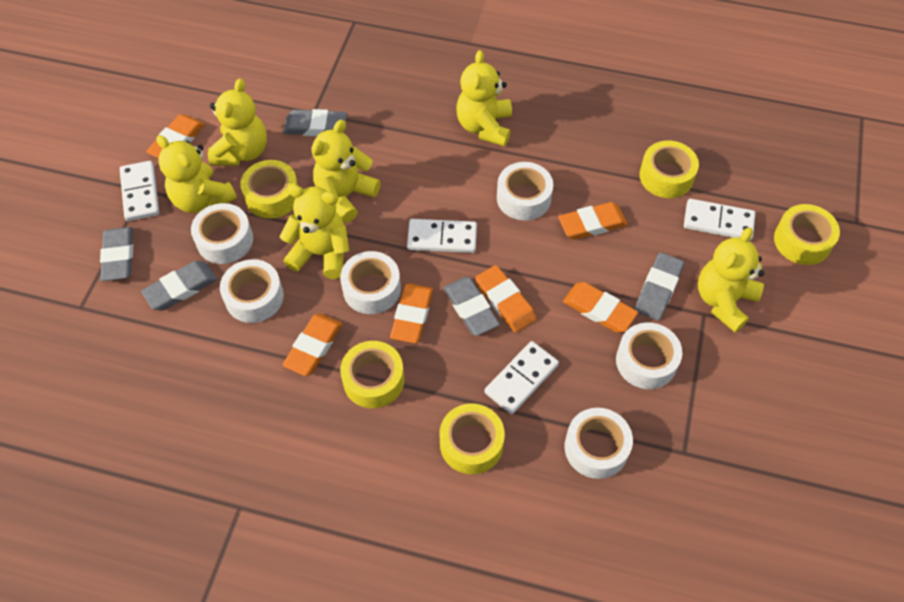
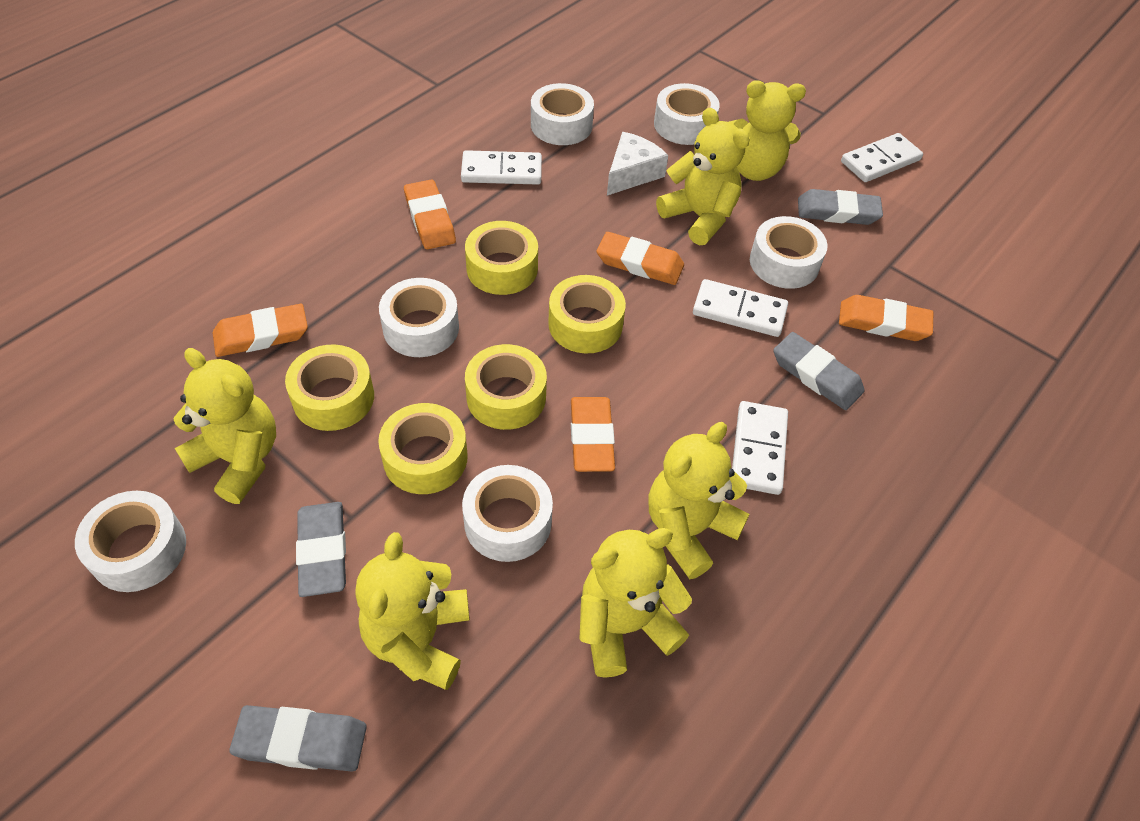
grey eraser: [100,227,133,281] [141,261,217,310] [283,109,347,136] [443,277,500,336] [635,253,684,321] = 5 -> [229,705,367,771] [296,502,346,597] [773,332,865,410] [798,189,883,225] = 4
orange eraser: [146,114,205,158] [282,313,343,376] [390,283,433,343] [475,265,536,333] [558,202,628,240] [563,282,638,332] = 6 -> [213,304,308,357] [404,179,456,249] [571,397,615,472] [597,232,684,285] [839,295,934,341] = 5
white cheese: none = 0 -> [607,132,668,195] = 1

